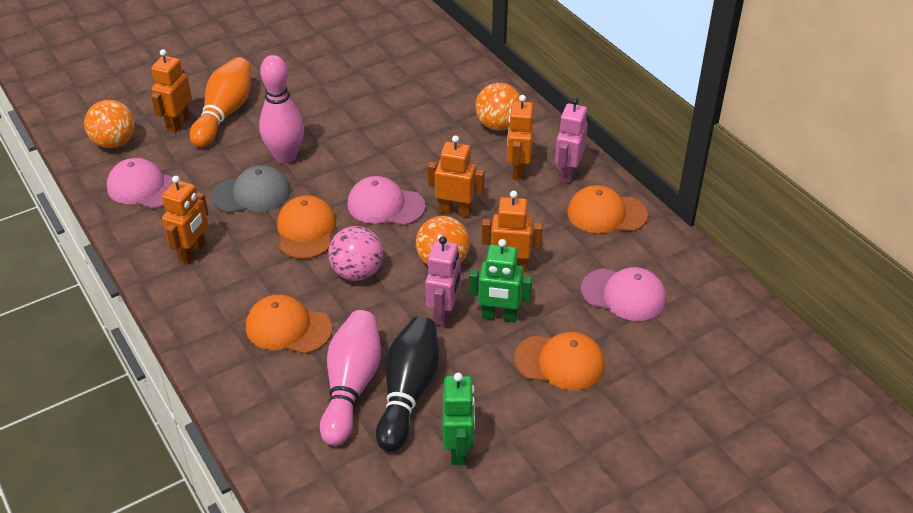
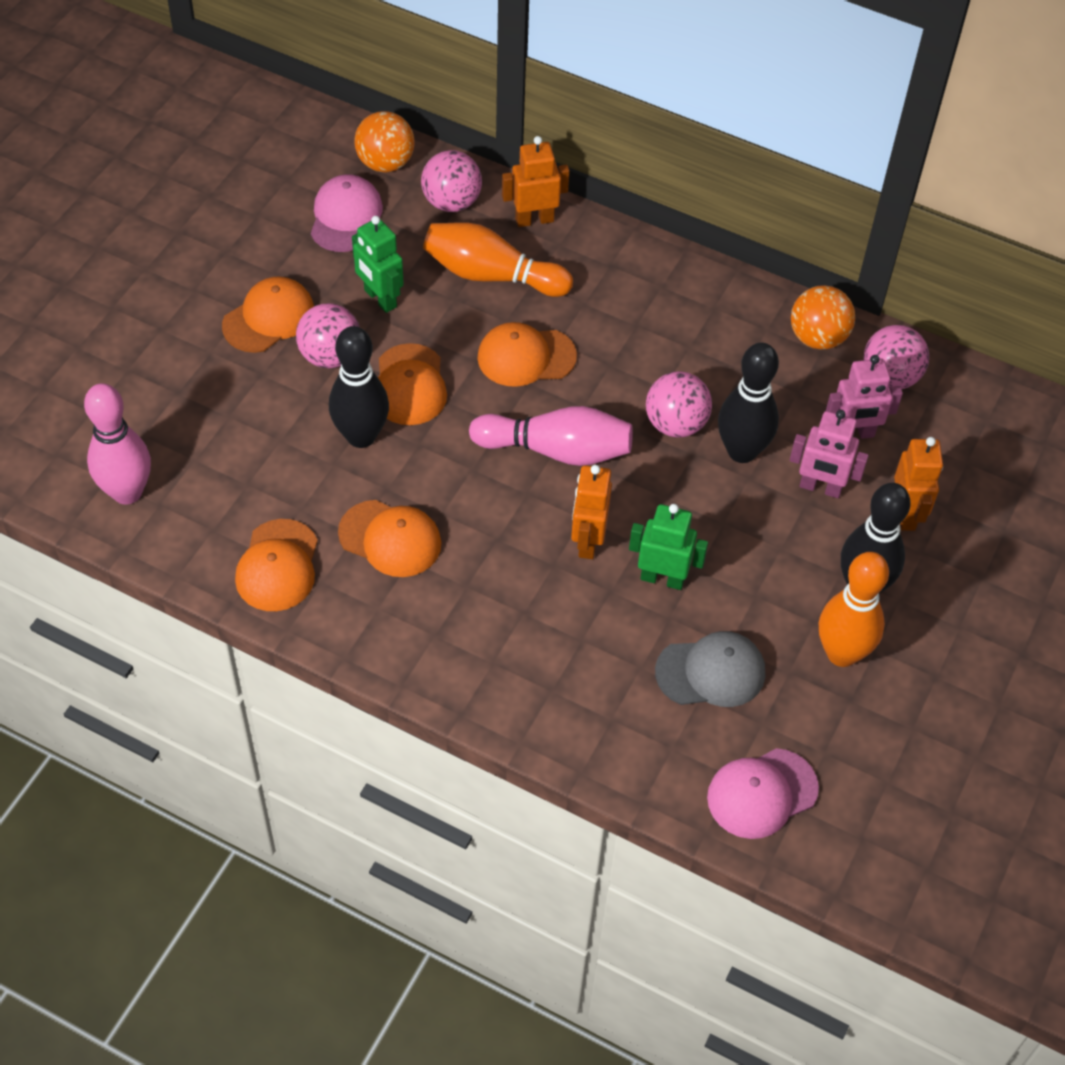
black bowling pin: [376,316,440,452] = 1 -> [329,326,389,448] [718,343,779,463] [841,483,910,593] = 3
orange ball: [84,100,135,148] [416,216,470,265] [475,83,521,130] = 3 -> [354,111,415,172] [791,285,855,350] = 2
orange bowling pin: [189,57,251,147] = 1 -> [423,222,573,297] [819,552,889,667] = 2
orange cap: [246,294,332,354] [277,195,336,259] [514,332,605,391] [567,185,648,233] = 4 -> [222,276,314,353] [235,519,318,611] [338,500,442,577] [378,343,447,425] [477,322,577,387] = 5
orange robot: [151,49,192,133] [162,176,209,264] [428,135,485,217] [482,191,543,272] [507,95,534,180] = 5 -> [502,136,569,227] [571,465,612,559] [894,437,943,531] = 3
pink ball: [328,226,383,281] = 1 -> [296,303,359,368] [421,150,482,212] [646,371,712,438] [863,325,929,389] = 4
pink cap: [107,158,174,209] [347,176,426,225] [581,267,666,321] = 3 -> [311,174,383,252] [707,748,819,839] = 2

